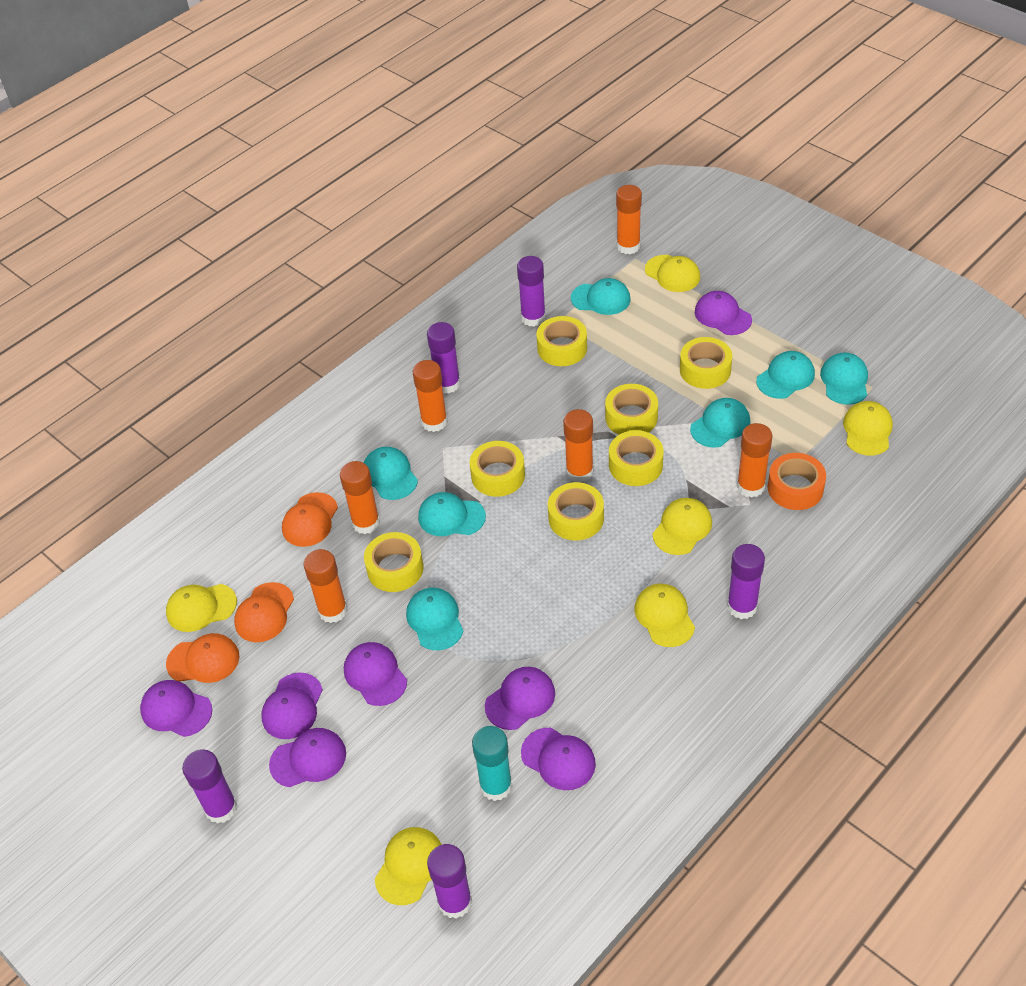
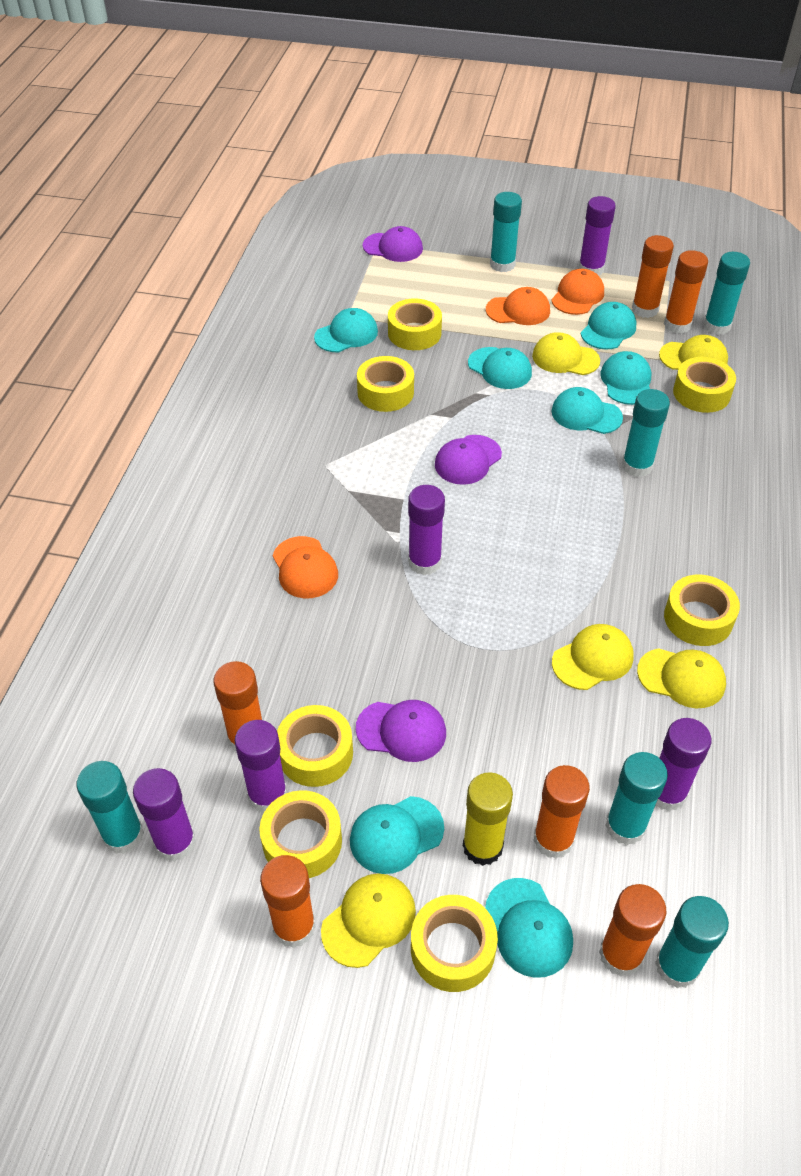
orange tape: [768,453,826,510] = 1 -> none = 0
purple cap: [140,680,212,737] [262,673,323,739] [269,728,346,787] [344,642,407,706] [485,667,555,730] [521,728,596,790] [695,291,752,335] = 7 -> [356,700,446,762] [363,226,423,262] [435,435,502,485] = 3
turquoise glue stick: [472,726,512,801] = 1 -> [76,761,144,854] [490,192,522,272] [605,752,668,845] [622,389,670,477] [655,896,729,988] [703,252,750,335] = 6
yellow cap: [166,584,237,632] [375,827,442,905] [634,584,695,647] [645,255,700,292] [653,498,712,555] [843,401,893,456] = 6 -> [321,874,416,968] [532,332,600,375] [552,624,634,690] [637,648,726,708] [659,335,728,370] = 5
yellow glue stick: none = 0 -> [463,772,513,866] = 1

